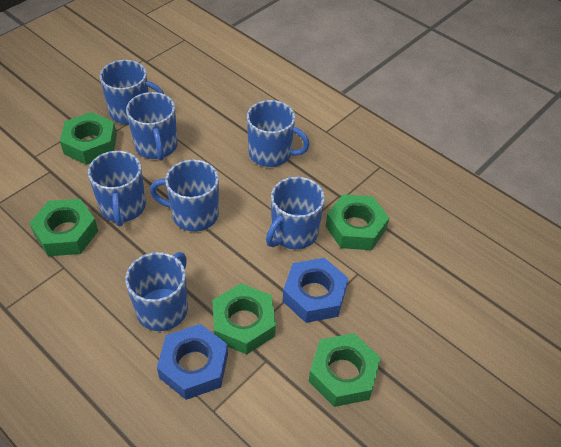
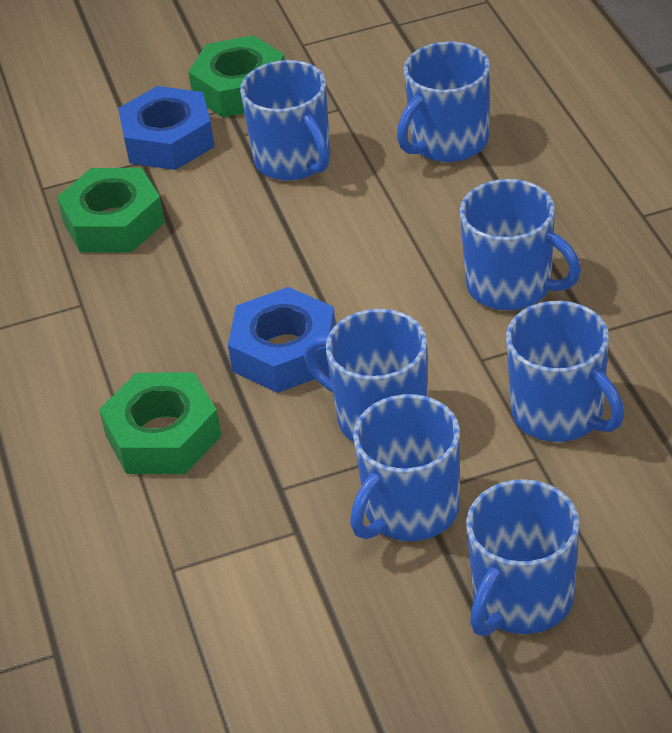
green nut: [29,199,98,256] [60,112,117,165] [212,283,276,355] [309,333,381,407] [326,194,389,250] = 5 -> [57,168,165,253] [99,372,222,474] [188,35,285,117] = 3

